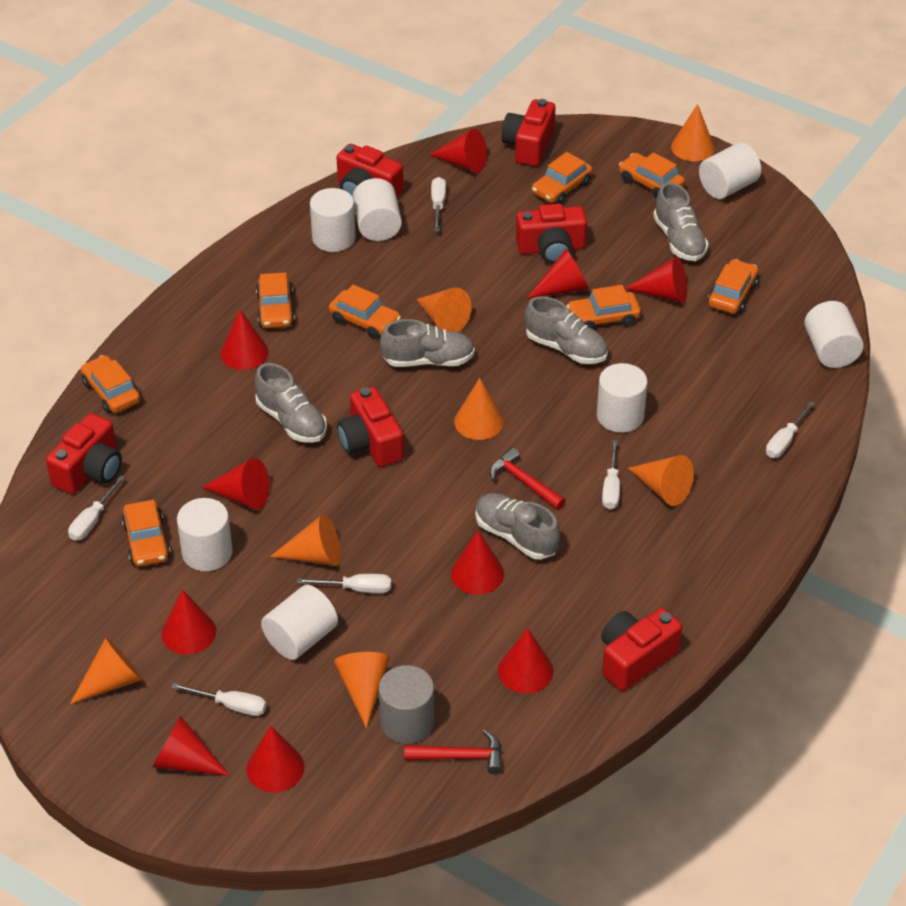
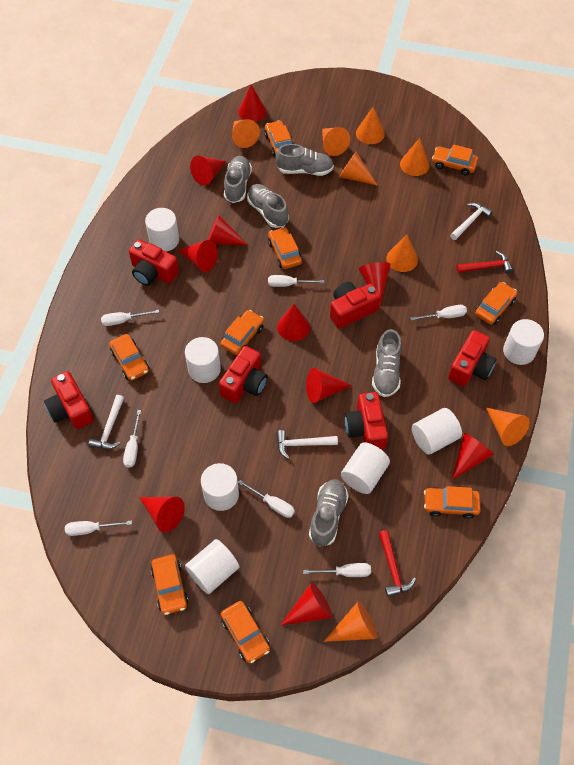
grey cylinder: [379,665,434,744] = 1 -> none = 0
orange car: [81,355,140,414] [121,500,171,567] [256,272,295,328] [329,285,401,339] [532,152,593,204] [566,285,641,330] [619,152,685,199] [707,259,759,314] = 8 -> [109,334,149,381] [151,554,189,615] [220,310,264,355] [221,601,270,663] [264,120,293,157] [268,227,302,269] [424,486,480,519] [432,145,478,176] [475,282,517,325] = 9
orange cone: [70,637,142,704] [270,514,341,566] [334,652,390,728] [416,288,471,332] [454,378,504,440] [628,455,694,506] [671,104,715,161] = 7 -> [232,119,260,148] [322,127,350,156] [324,601,377,642] [339,152,378,186] [356,106,385,144] [386,234,418,272] [400,138,430,176] [486,408,530,446] = 8
white hammer: none = 0 -> [88,395,124,449] [276,430,338,459] [450,202,493,240] = 3
white screwdriver: [68,475,125,541] [171,683,267,716] [297,574,391,593] [431,177,446,231] [602,440,620,509] [766,401,815,458] = 6 -> [65,520,132,536] [101,310,159,326] [123,410,141,468] [238,480,295,518] [268,275,324,287] [303,563,371,577] [410,305,467,321] = 7

